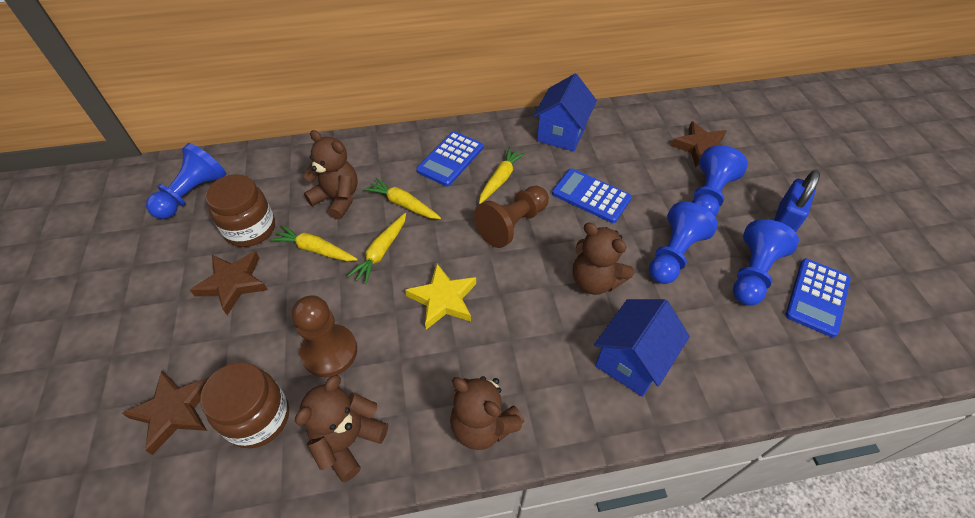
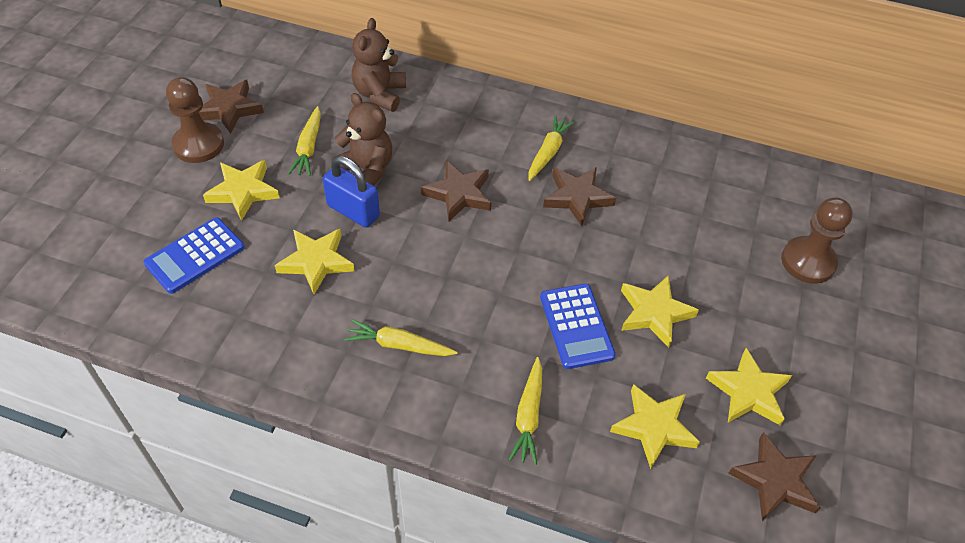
blue calculator: [416,131,483,186] [552,168,632,223] [786,258,851,337] = 3 -> [144,217,245,294] [540,284,616,369] = 2
blue house: [533,74,597,152] [594,299,690,397] = 2 -> none = 0
blue pawn: [146,143,226,219] [649,202,718,284] [692,145,748,216] [733,219,799,305] = 4 -> none = 0
brown jar: [201,362,289,448] [205,174,275,247] = 2 -> none = 0
brown star: [122,370,209,455] [190,251,268,315] [671,121,726,167] = 3 -> [199,80,264,134] [421,161,491,221] [543,167,616,226] [728,432,821,521] = 4
brown teddy bear: [295,375,388,482] [303,130,358,220] [450,376,525,450] [573,223,634,295] = 4 -> [331,93,392,185] [352,18,406,112] = 2
yellow star: [405,264,476,330] = 1 -> [203,160,280,221] [275,229,354,294] [610,384,700,469] [621,276,699,348] [706,348,792,425] = 5

